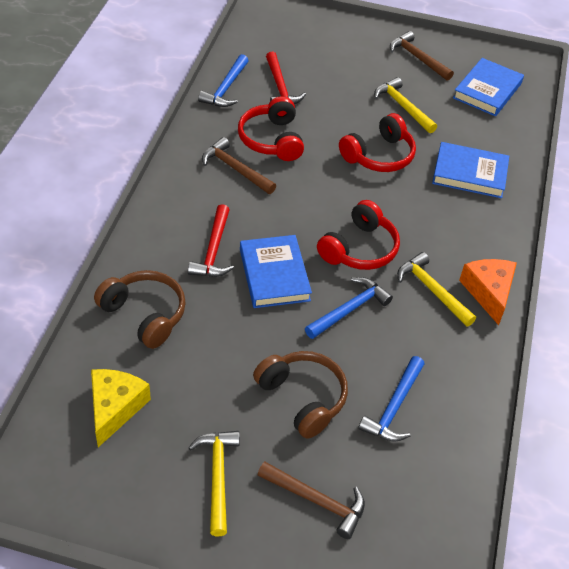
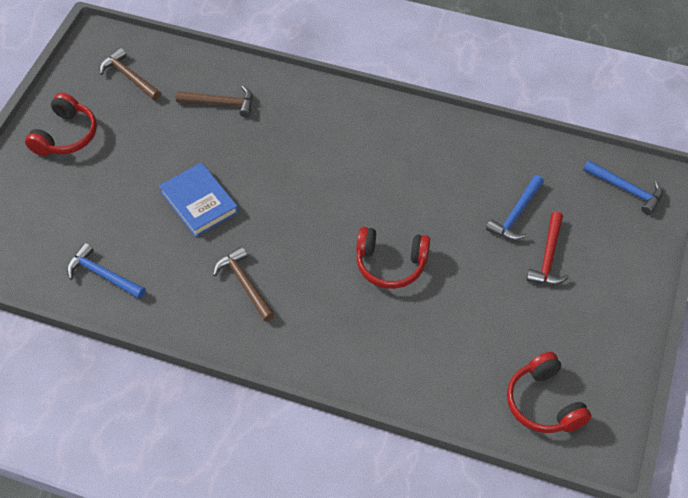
blue book: [240,235,312,308] [432,142,509,198] [453,58,524,116] = 3 -> [159,162,238,237] = 1
brown headphones: [94,270,186,349] [253,351,348,439] = 2 -> none = 0
orange cheese: [459,259,517,325] = 1 -> none = 0
red hammer: [188,204,234,277] [266,52,306,104] = 2 -> [526,212,569,285] = 1
yellow cheese: [91,369,151,447] = 1 -> none = 0
yellow hammer: [188,431,240,536] [374,77,437,133] [397,252,476,326] = 3 -> none = 0

